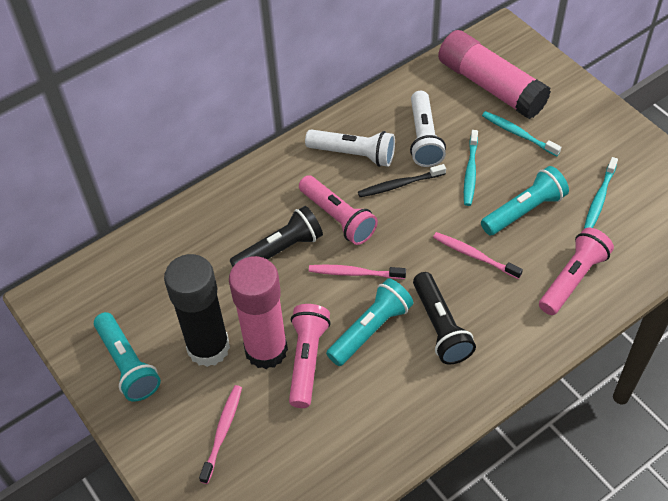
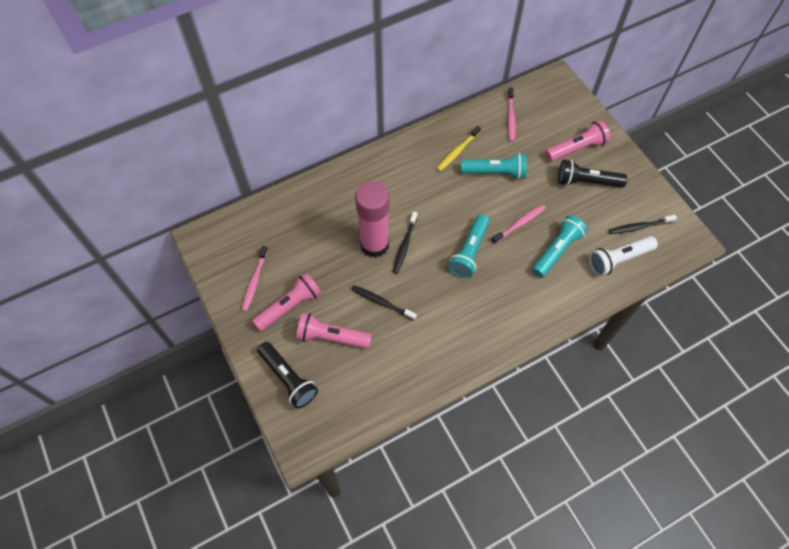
black glue stick: [164,254,230,367] = 1 -> none = 0
black toothbrush: [358,164,446,197] = 1 -> [351,285,417,321] [393,211,418,274] [609,215,677,234] = 3
pink glue stick: [229,256,288,369] [438,30,551,119] = 2 -> [355,181,389,258] = 1
turquoise toothbrush: [464,130,478,206] [482,111,562,156] [584,157,618,229] = 3 -> none = 0
white flashlight: [305,129,395,167] [410,91,446,167] = 2 -> [589,236,658,276] = 1
yellow toothbrush: none = 0 -> [437,126,481,171] = 1

